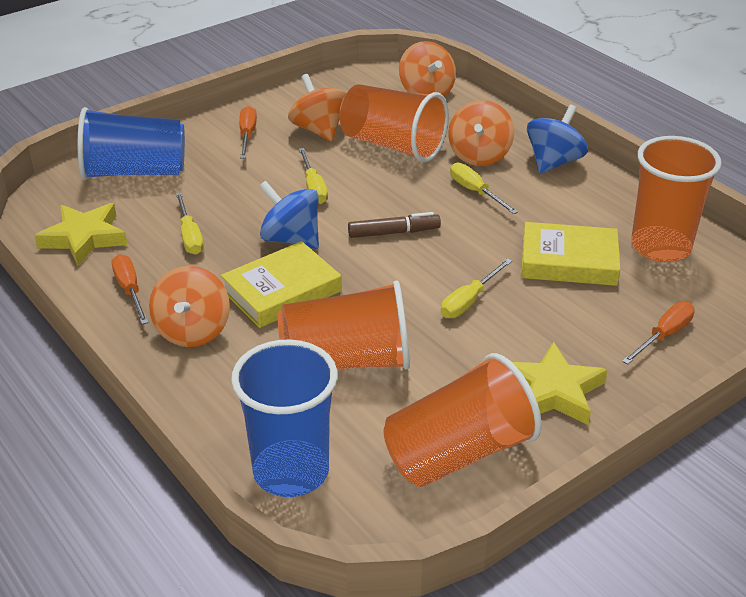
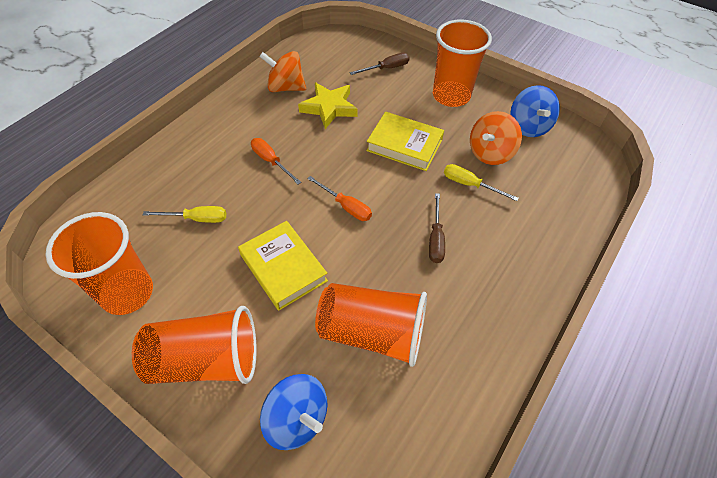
blue cup: [78,107,185,180] [231,339,338,497] = 2 -> none = 0
brown marker: [348,212,441,238] = 1 -> none = 0
brown screwdriver: none = 0 -> [350,53,410,75] [429,193,445,263] = 2
orange screwdriver: [112,254,149,324] [239,106,257,158] [622,302,695,365] = 3 -> [251,138,302,184] [307,176,372,221] = 2
orange spinning top: [149,266,230,347] [288,74,346,141] [399,41,456,96] [448,100,514,166] = 4 -> [259,51,306,92] [470,111,522,165] = 2
yellow screwdriver: [176,193,204,255] [299,148,328,204] [441,259,512,318] [450,163,518,214] = 4 -> [143,206,226,223] [444,164,519,201] = 2
yellow star: [35,203,127,266] [512,342,607,425] = 2 -> [298,82,357,129] = 1

